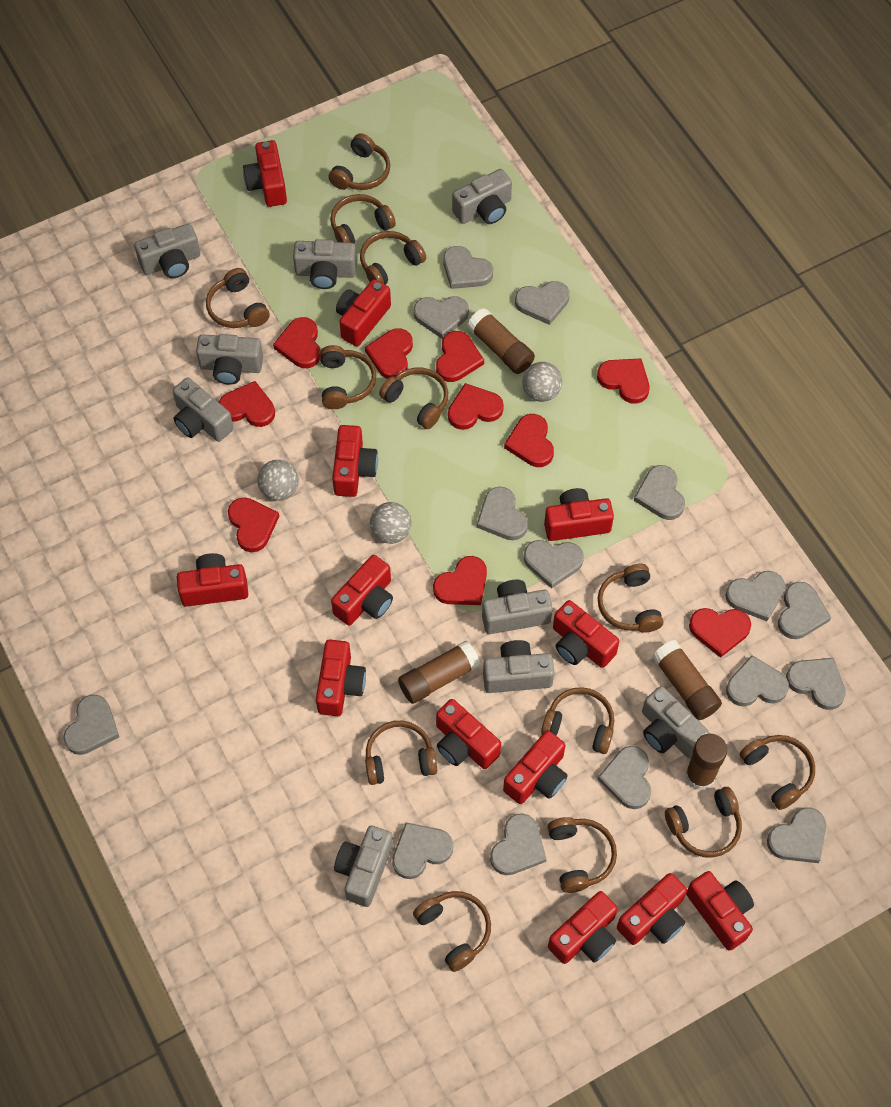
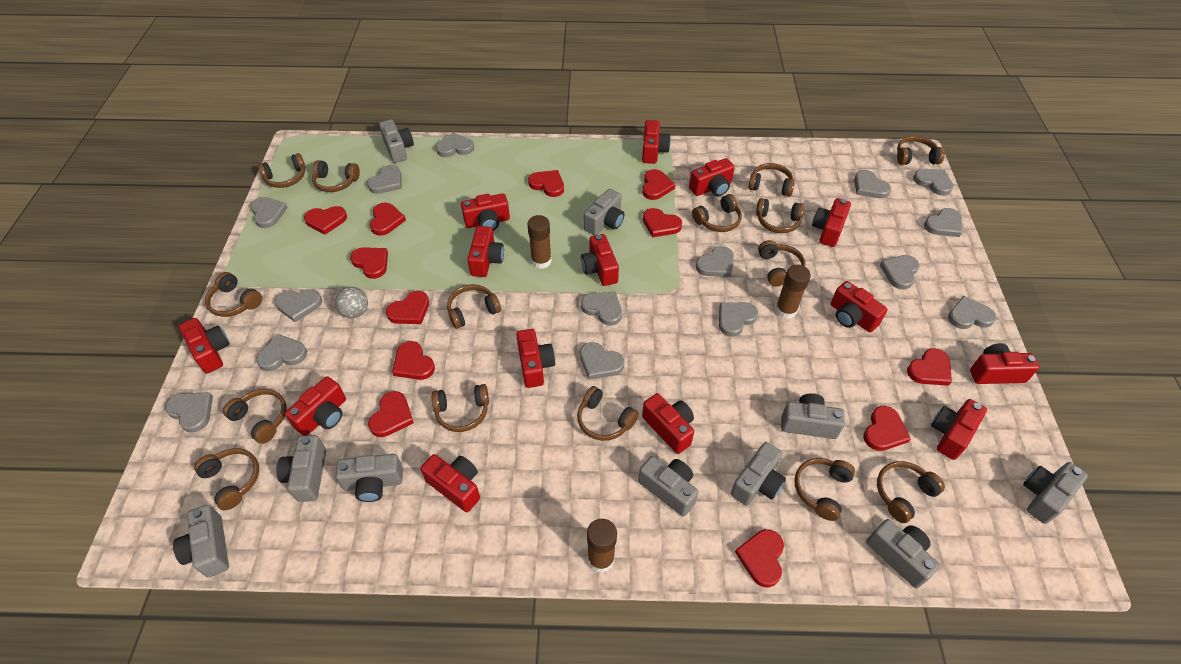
brown glue stick: [398,640,480,704] [467,308,535,374] [652,640,722,720] [685,734,727,790] = 4 -> [527,215,552,269] [587,519,617,573] [775,265,811,319] = 3
brown headphones: [206,268,270,328] [320,345,376,409] [328,133,390,190] [330,194,396,244] [360,231,426,285] [365,721,437,785] [379,367,448,429] [413,891,491,972] [541,687,614,754] [547,817,617,893] [597,564,663,633] [665,787,742,858] [739,735,815,810] = 13 -> [194,448,259,510] [205,272,262,317] [223,389,287,444] [258,153,306,188] [312,160,360,192] [432,384,489,432] [447,284,501,329] [577,386,638,441] [692,194,742,232] [748,163,795,197] [756,198,804,233] [758,240,806,287] [794,458,855,521] [877,461,945,523] [897,136,945,165] = 15
grey ball: [257,460,299,501] [370,502,412,544] [522,362,562,402] = 3 -> [335,287,368,318] = 1
grey camera: [134,224,200,278] [173,377,233,442] [196,334,263,385] [293,239,357,289] [334,826,393,907] [452,169,512,224] [482,580,553,634] [483,640,554,693] [642,686,709,758] = 9 -> [173,505,229,577] [276,435,326,502] [336,454,403,502] [379,119,414,163] [584,189,624,235] [638,456,699,517] [731,442,786,506] [781,393,845,439] [866,519,940,588] [1023,462,1088,524] = 10
red camera: [177,553,248,607] [243,140,287,207] [316,639,366,716] [331,555,393,626] [332,425,378,497] [336,279,391,347] [436,699,501,769] [503,731,568,804] [544,488,614,541] [548,891,618,964] [553,600,619,668] [617,873,687,945] [686,871,754,951] = 13 -> [179,318,230,374] [285,376,346,436] [421,454,480,512] [461,193,510,231] [467,226,504,277] [516,329,555,388] [581,234,619,286] [642,120,671,164] [642,393,694,454] [689,158,735,197] [812,198,851,247] [831,281,888,332] [931,399,987,460] [970,343,1039,384] = 14
red heart: [219,381,275,427] [228,497,279,552] [273,317,321,368] [365,328,413,379] [433,556,487,605] [436,331,484,382] [448,383,504,430] [504,414,554,467] [597,358,649,404] [689,608,751,658] = 10 -> [304,206,347,235] [350,247,388,279] [368,391,414,437] [370,202,406,236] [386,291,429,324] [392,341,435,380] [528,170,564,197] [642,169,676,200] [643,208,682,237] [735,529,784,587] [863,406,911,451] [907,348,952,386] = 12

